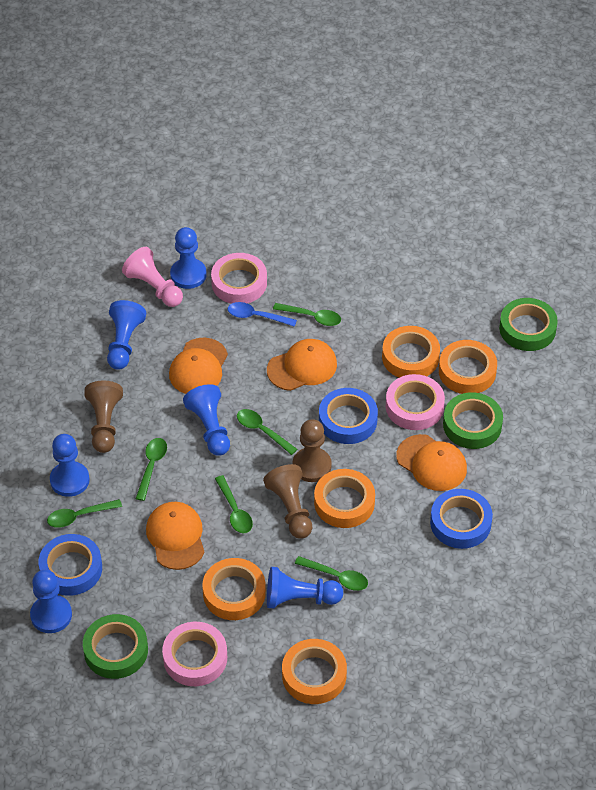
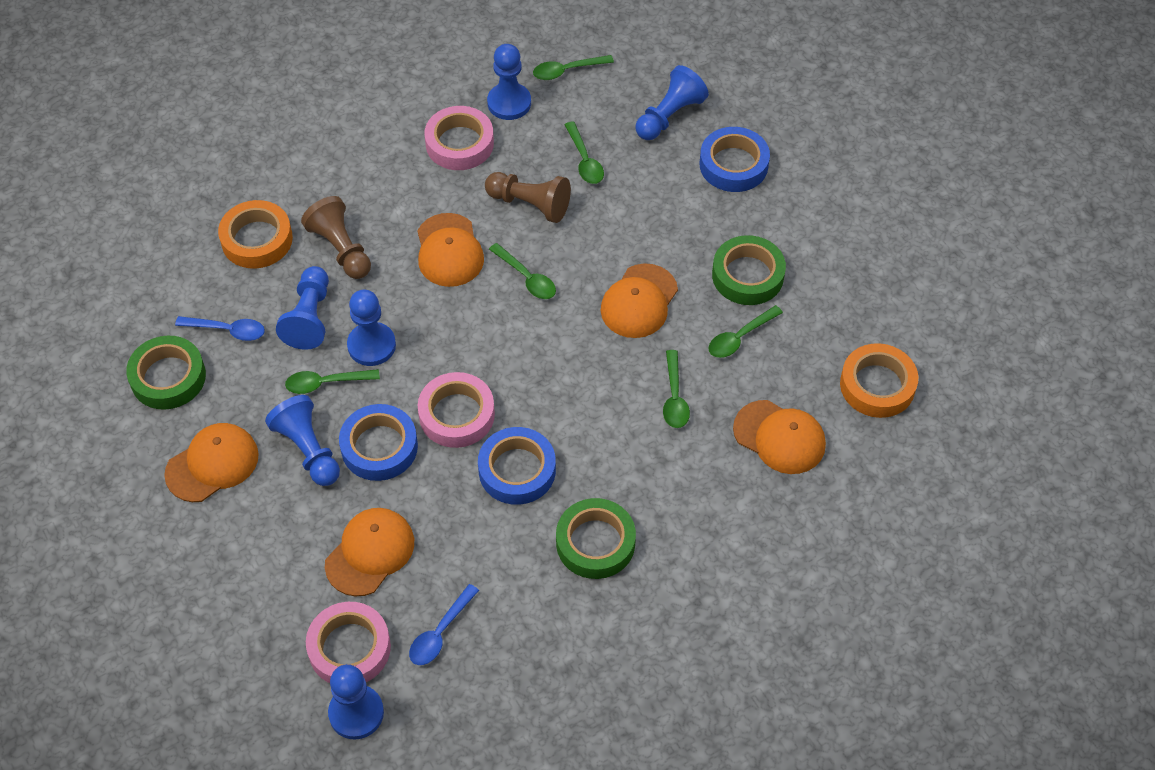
blue spoon: [228,302,297,327] = 1 -> [175,316,265,341] [409,584,479,665] = 2
brown pawn: [84,381,123,453] [263,464,312,539] [293,419,332,482] = 3 -> [301,196,371,279] [485,172,571,223] = 2
orange cap: [146,502,205,570] [169,338,228,394] [267,339,337,391] [397,434,467,491] = 4 -> [164,423,259,502] [325,508,414,596] [417,213,484,287] [601,264,678,338] [733,400,826,474] = 5
orange tape: [202,558,266,620] [282,639,347,704] [314,469,375,528] [382,326,440,378] [439,340,497,394] = 5 -> [218,200,293,269] [840,343,918,418] = 2
pink pawn: [122,247,183,307] = 1 -> none = 0

